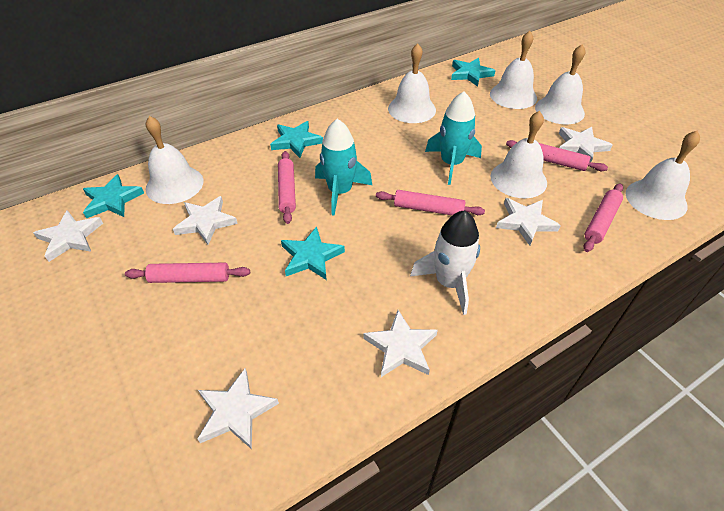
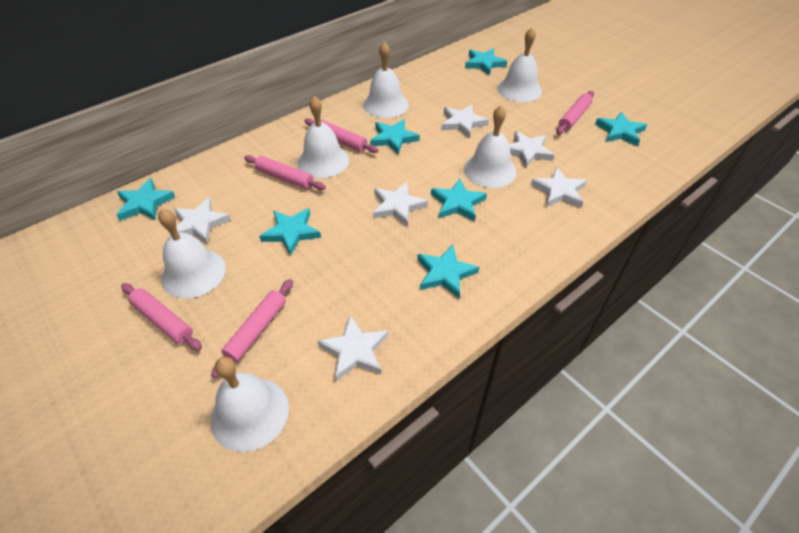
turquoise rocket: [315,119,372,216] [425,91,482,185] = 2 -> none = 0
turquoise star: [83,174,144,218] [270,121,323,158] [281,227,345,280] [451,58,496,87] = 4 -> [116,178,175,220] [259,208,321,256] [370,119,420,154] [417,245,479,298] [431,178,487,221] [465,49,507,75] [595,112,647,146] = 7
white rocket: [410,210,480,315] = 1 -> none = 0

